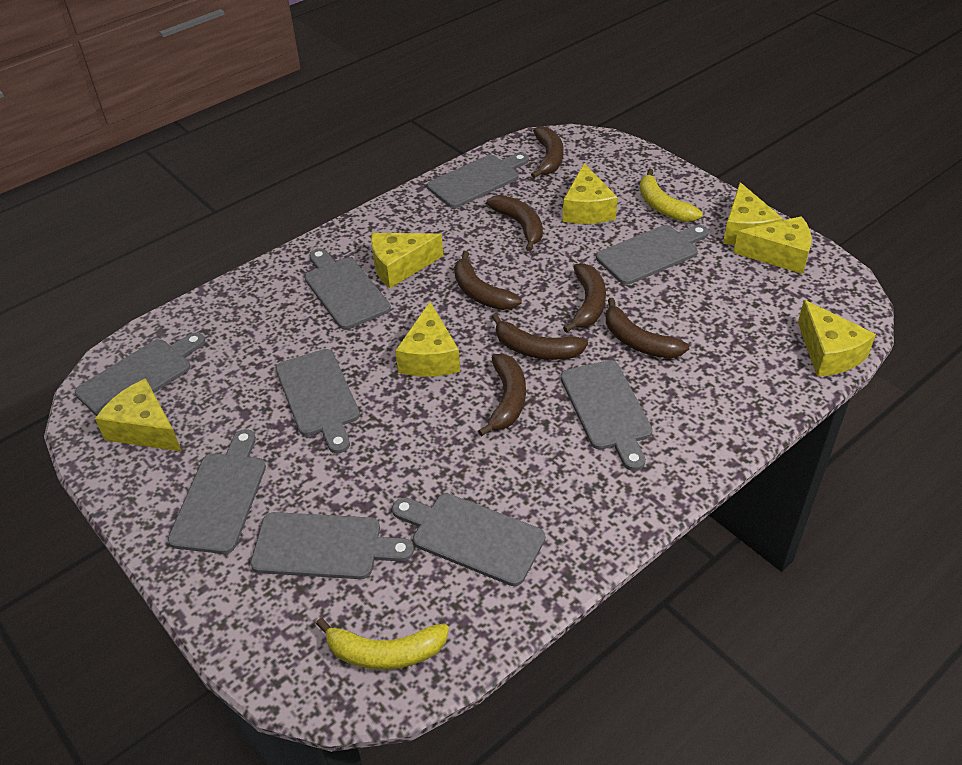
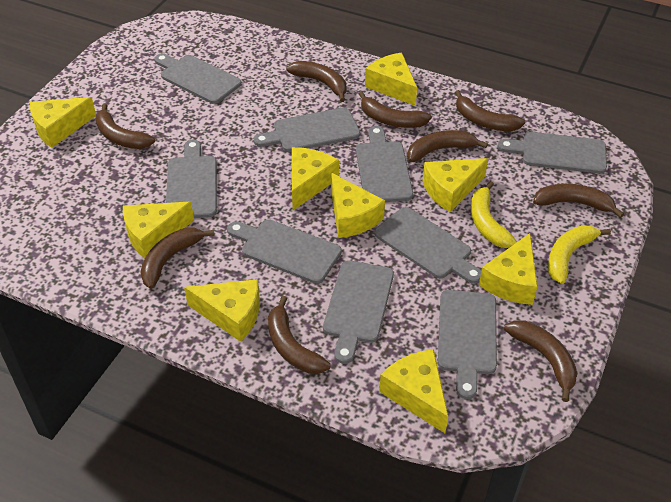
brown banana: [454,251,522,310] [478,354,526,436] [486,195,543,251] [492,313,588,360] [531,126,563,178] [563,263,606,333] [606,298,689,358] = 7 -> [95,103,155,149] [140,228,215,289] [268,296,331,374] [286,61,346,102] [359,91,432,128] [407,130,488,162] [455,90,525,131] [504,320,577,402] [533,184,624,218] = 9
yellow cheese: [95,378,181,451] [371,233,443,288] [395,302,460,377] [562,163,618,224] [723,182,783,245] [733,216,812,274] [798,300,876,377] = 7 -> [30,97,96,148] [123,202,194,258] [184,279,260,342] [292,147,339,210] [331,173,385,238] [365,53,417,106] [379,349,448,433] [422,158,488,212] [479,233,538,305] = 9

